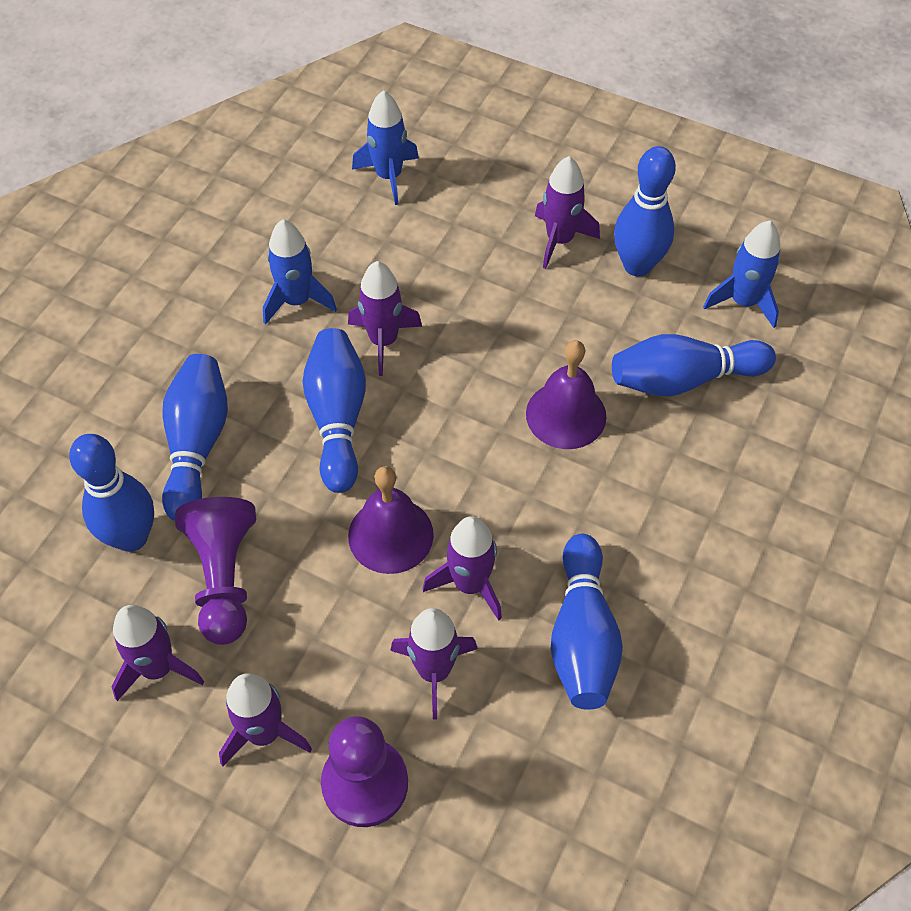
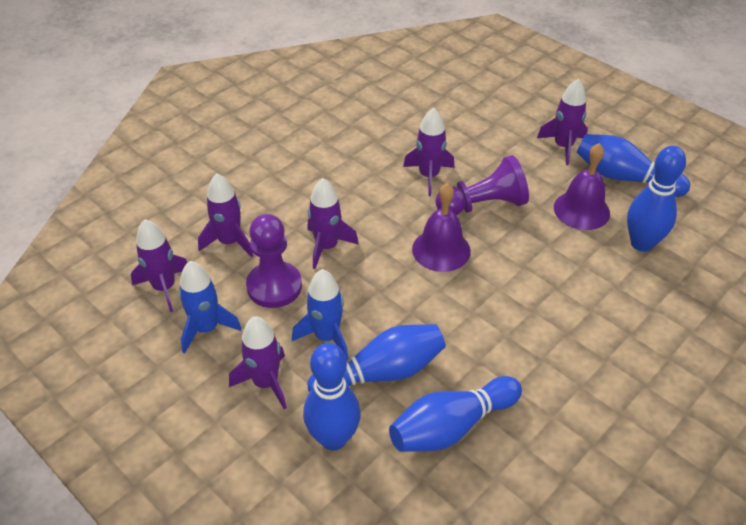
blue bowling pin: [69,434,154,552] [162,354,228,521] [303,328,366,493] [550,534,623,710] [612,334,776,397] [614,146,676,276] = 6 -> [303,343,361,450] [308,324,446,392] [389,376,522,452] [577,134,690,197] [627,146,686,252] = 5
blue rocket: [263,219,337,325] [352,90,419,205] [703,221,780,328] = 3 -> [179,261,242,353] [292,269,349,360] = 2

